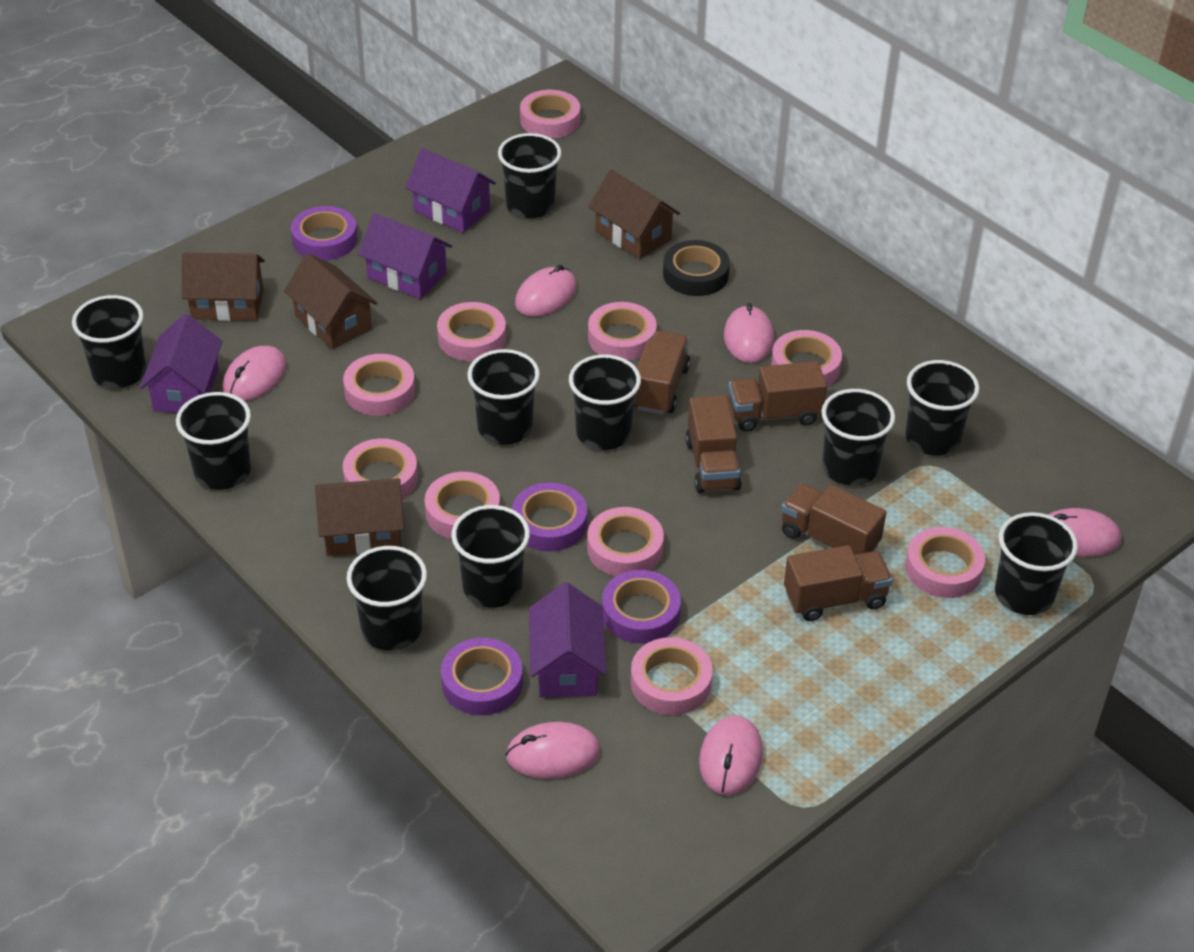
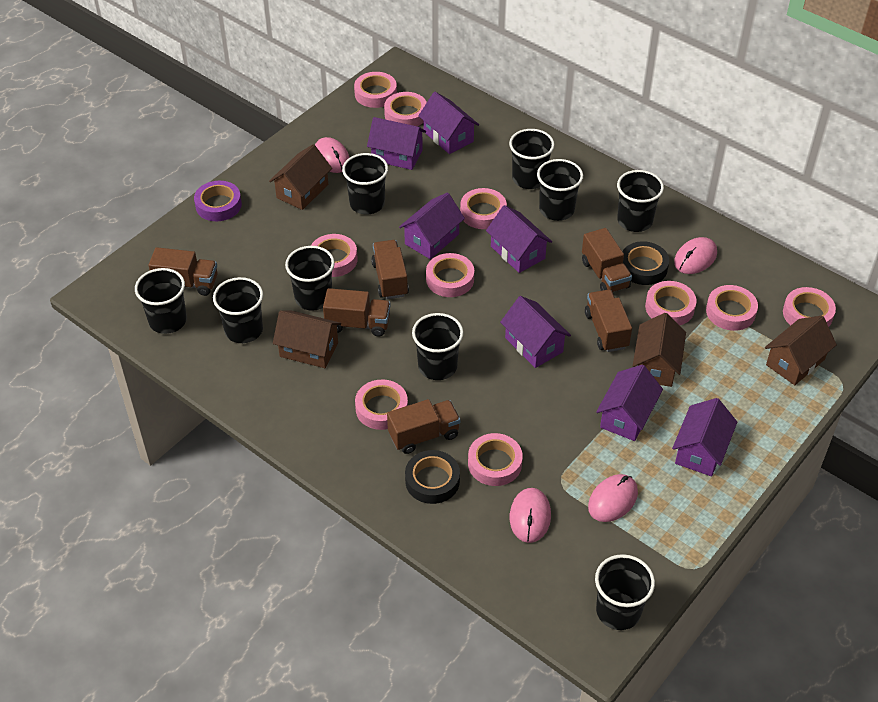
black cup: [72,295,146,389] [176,392,251,490] [347,546,427,651] [451,505,530,608] [467,349,540,445] [498,133,562,218] [569,354,641,450] [821,389,895,486] [905,360,979,456] [995,512,1078,615] = 10 -> [135,268,187,334] [213,277,263,343] [285,246,335,311] [342,153,388,214] [412,313,464,380] [509,129,555,189] [537,159,583,221] [595,554,655,630] [617,170,664,232] = 9
black tape: [663,240,730,296] = 1 -> [405,450,460,504] [622,241,669,285] = 2
brown truck: [634,331,690,415] [685,395,742,493] [729,361,827,432] [781,483,887,555] [784,545,893,621] = 5 -> [149,247,218,296] [323,288,391,337] [371,240,409,299] [387,399,460,454] [582,228,632,292] [585,290,632,352] = 6
pink mouse: [223,346,287,401] [505,722,600,779] [515,265,577,317] [699,715,763,795] [724,303,774,363] [1048,508,1121,557] = 6 -> [315,137,349,173] [510,488,551,543] [588,474,638,522] [674,237,717,274] = 4
purple house: [140,314,222,413] [358,213,452,299] [405,148,496,233] [529,582,606,697] = 4 -> [367,117,426,170] [399,193,465,259] [418,92,479,154] [486,205,552,273] [500,296,571,368] [596,365,663,441] [672,398,737,476] = 7
purple tape: [291,206,358,261] [441,638,523,715] [512,482,587,552] [602,570,681,644] = 4 -> [194,181,242,221] = 1

